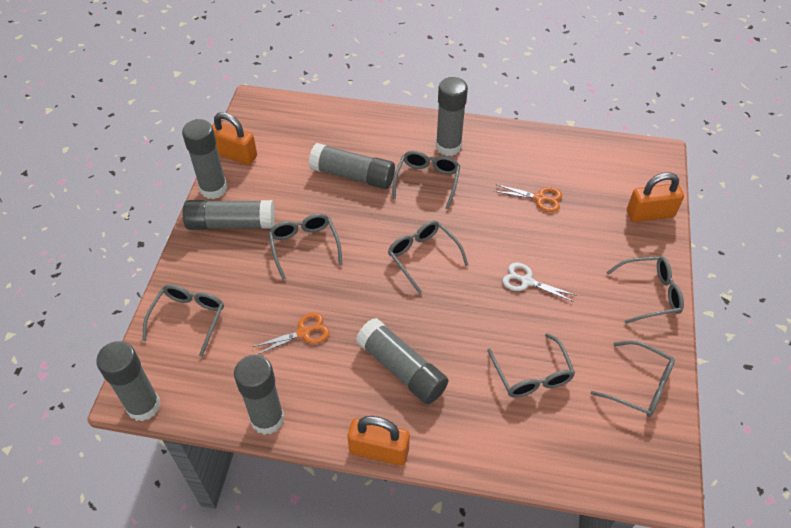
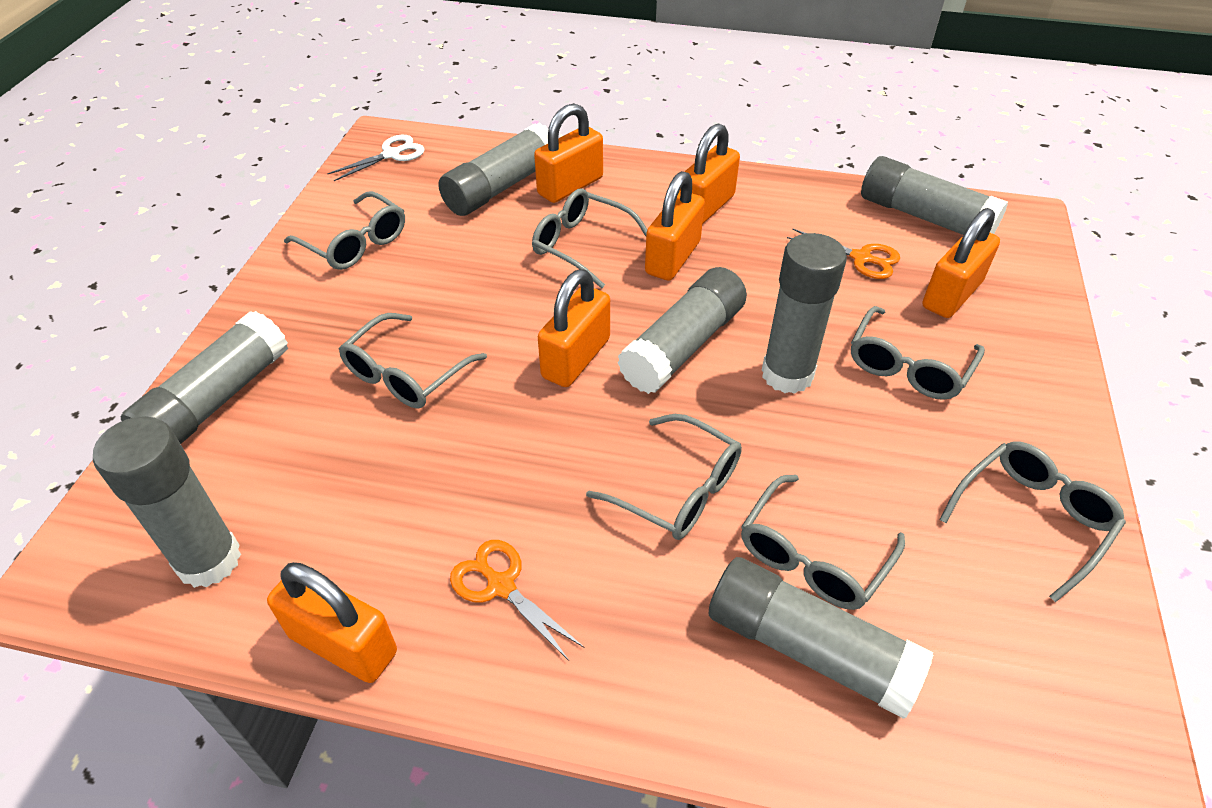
orange padlock: [212,112,257,165] [348,416,410,466] [627,172,684,222] = 3 -> [267,562,397,683] [534,103,603,203] [538,269,610,387] [645,171,705,280] [680,123,740,224] [922,208,1000,318] = 6

